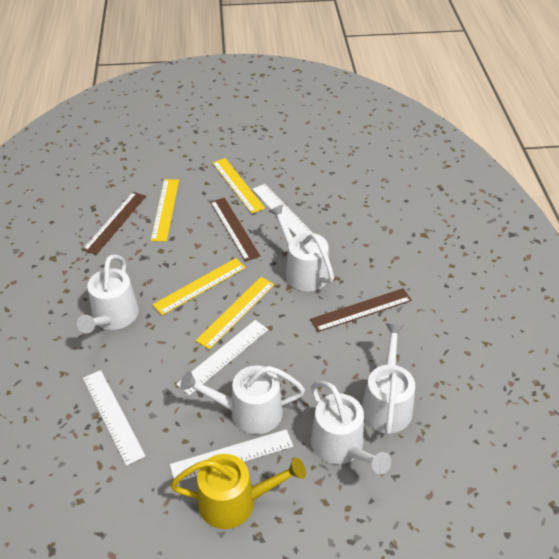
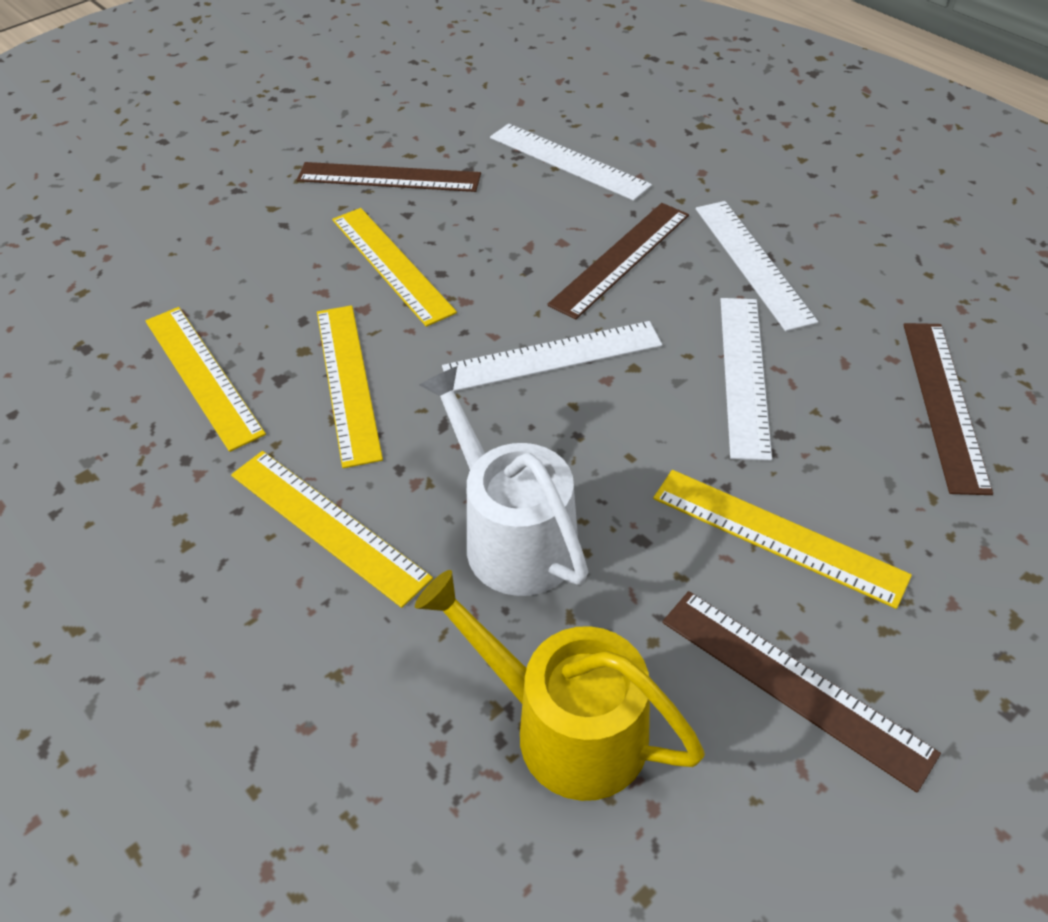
brown ruler: [82,192,146,255] [210,198,260,262] [310,288,412,332] = 3 -> [297,162,481,192] [547,203,689,320] [662,591,941,793] [904,323,993,495] = 4
white watering can: [77,255,139,333] [180,365,305,434] [268,204,334,291] [311,381,391,474] [362,323,415,435] = 5 -> [419,366,588,596] = 1
yellow ruler: [151,179,179,242] [152,258,246,315] [195,277,275,350] [212,158,265,214] = 4 -> [146,307,266,452] [231,451,433,608] [317,305,383,468] [332,208,457,327] [653,470,912,609] = 5

